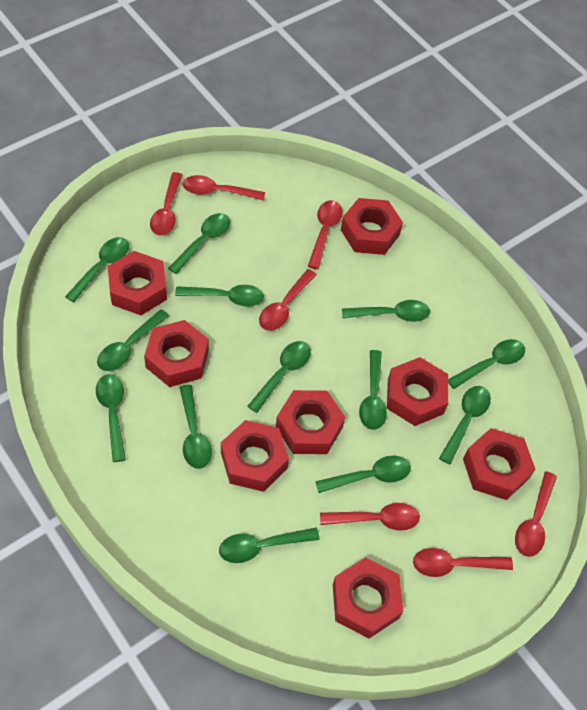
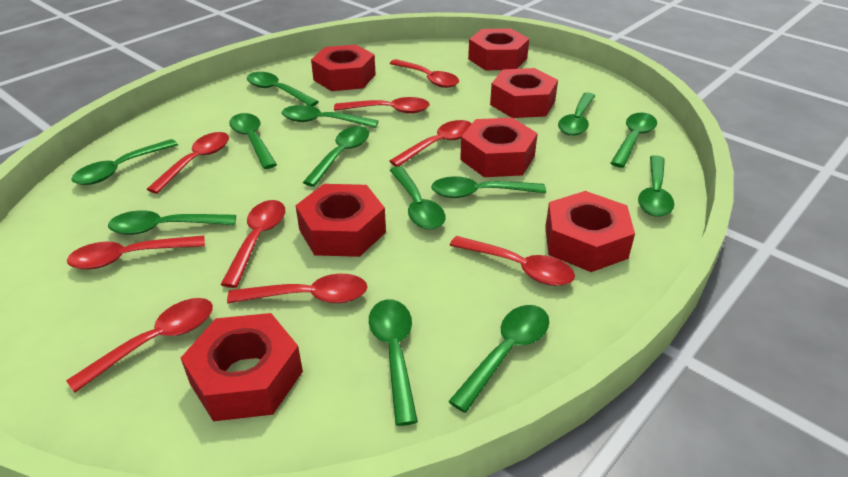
red nut: [108,251,167,315] [144,320,209,387] [221,420,289,492] [276,390,345,454] [333,557,403,638] [341,198,403,255] [387,357,448,426] [463,428,536,500] = 8 -> [181,313,303,421] [295,184,386,257] [311,45,376,91] [460,118,538,177] [468,29,529,70] [490,68,558,118] [545,191,635,272] = 7
red spoon: [150,172,183,235] [183,175,265,201] [259,269,317,331] [308,200,343,269] [320,503,420,531] [413,548,513,577] [515,471,557,557] = 7 -> [66,298,213,393] [67,235,205,269] [147,132,229,194] [220,200,285,288] [227,274,367,303] [334,97,430,114] [389,59,459,88] [389,120,472,167] [450,236,575,286] = 9

